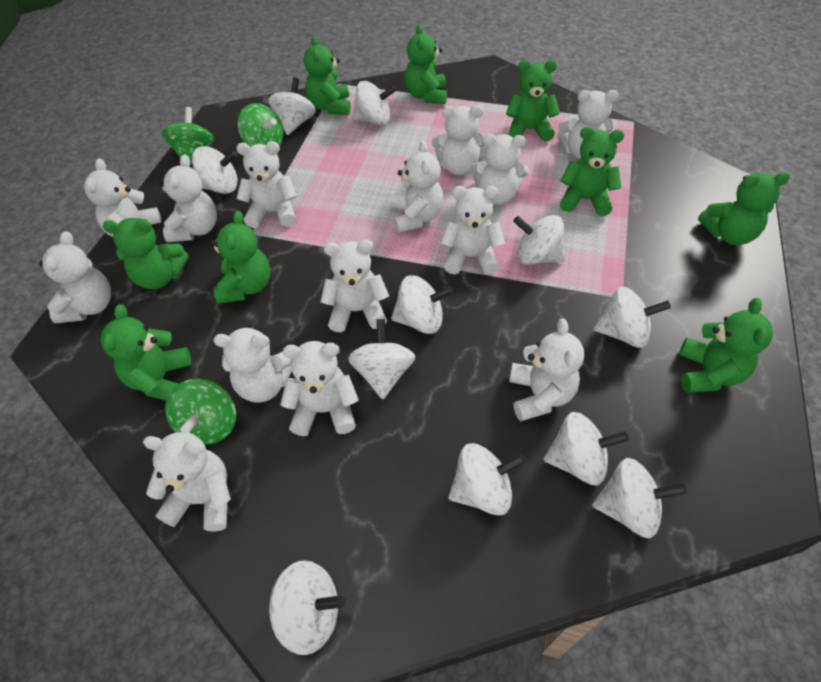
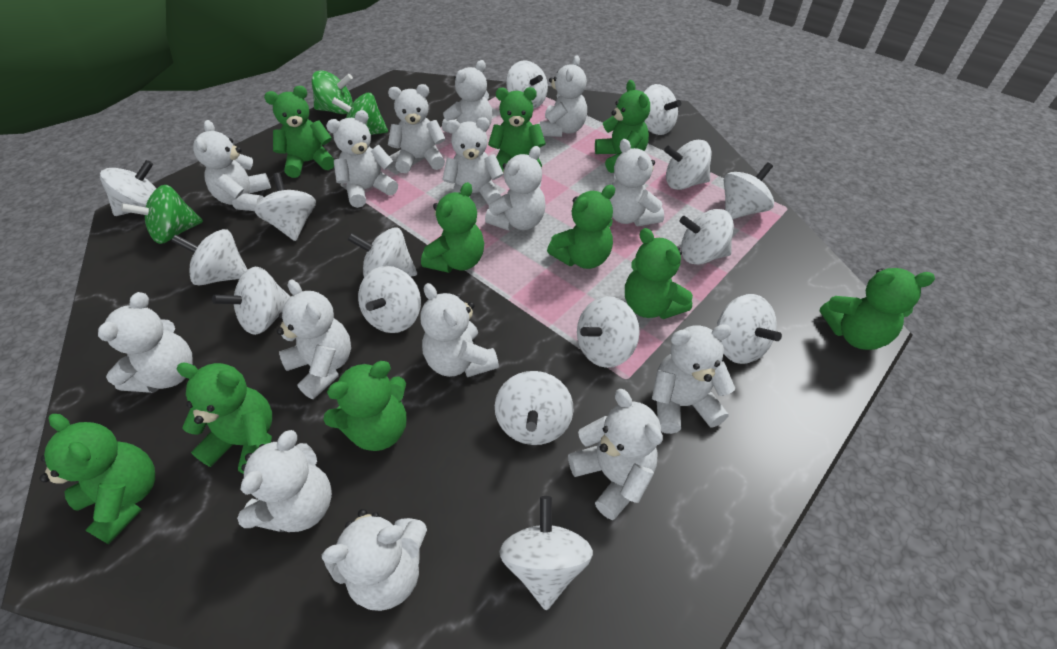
green teddy bear: [101,304,191,401] [103,218,189,289] [210,211,270,304] [304,36,351,115] [405,24,447,104] [506,60,560,142] [560,127,624,216] [679,298,773,393] [698,172,790,245] = 9 -> [39,414,155,544] [177,363,272,474] [264,86,334,178] [323,361,407,451] [421,182,484,273] [488,87,546,171] [547,185,615,269] [595,80,650,173] [625,228,693,319] [820,268,935,350] = 10
white spinning top: [192,146,238,194] [268,77,316,135] [269,560,345,655] [348,319,416,399] [352,81,396,126] [391,275,454,334] [448,443,525,515] [513,215,565,265] [544,412,629,485] [592,458,687,538] [594,286,671,348] = 11 -> [100,160,157,216] [171,229,248,286] [212,267,290,335] [254,173,316,241] [348,227,417,277] [358,266,421,333] [495,371,573,445] [499,496,593,610] [506,60,548,109] [577,296,640,368] [644,84,681,135] [664,140,712,190] [679,209,734,265] [717,294,782,364] [724,162,774,219] = 15
white teddy bear: [39,231,111,324] [84,158,161,237] [143,432,231,532] [159,155,217,242] [213,326,292,403] [236,141,297,228] [280,341,359,436] [320,240,389,332] [392,141,444,233] [432,105,485,175] [441,186,505,275] [470,134,529,205] [509,319,584,421] [557,90,619,159] = 14 -> [98,292,193,393] [193,120,271,211] [237,430,332,532] [277,280,351,399] [322,509,427,611] [326,110,398,208] [388,84,446,173] [421,283,499,377] [442,60,492,134] [442,117,504,205] [485,146,546,231] [540,55,587,137] [568,389,663,520] [609,139,664,226] [652,324,735,434] = 15

